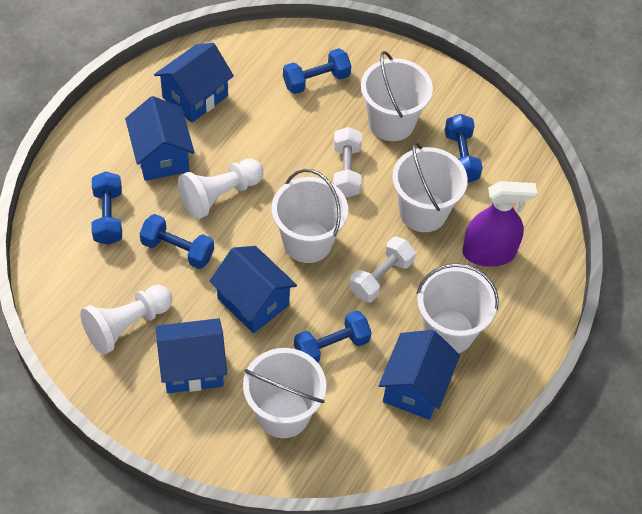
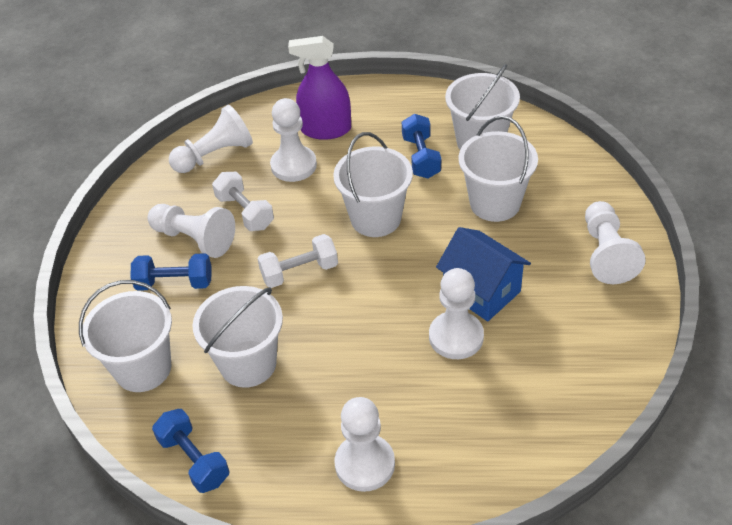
blue dumbbell: [92,171,122,245] [139,214,214,269] [283,48,351,94] [294,310,372,363] [445,114,483,183] = 5 -> [130,253,211,291] [152,409,229,493] [402,114,441,178] = 3
blue house: [125,96,195,181] [154,43,234,123] [156,318,227,393] [210,246,297,333] [379,330,460,420] = 5 -> [436,227,531,321] = 1
white pawn: [80,285,172,355] [178,159,263,219] = 2 -> [148,204,235,258] [169,105,253,173] [270,98,317,182] [334,397,395,492] [429,268,484,359] [585,201,646,284] = 6

